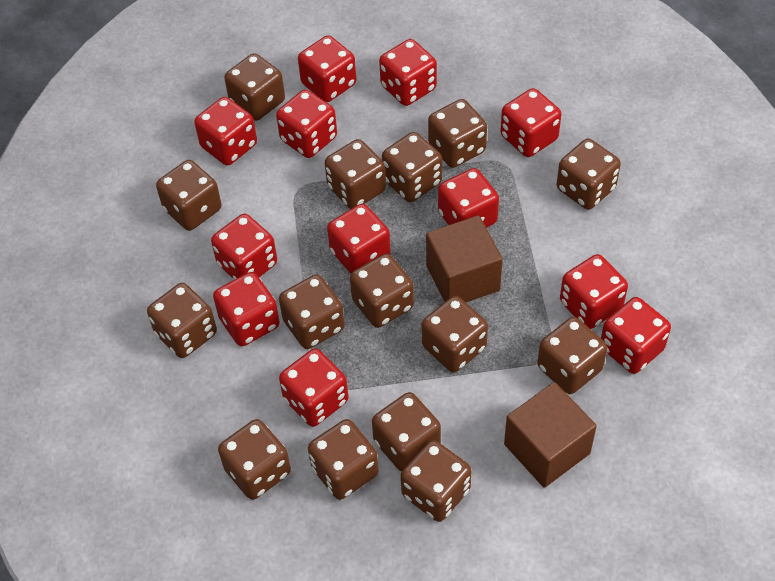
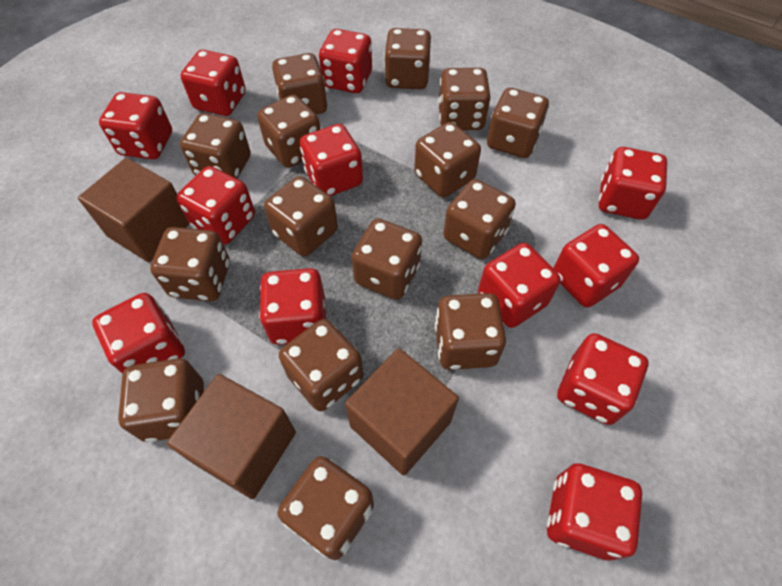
brown cube: [426,215,503,302] [504,382,597,488] = 2 -> [78,158,189,262] [167,374,296,499] [345,348,459,475] = 3

